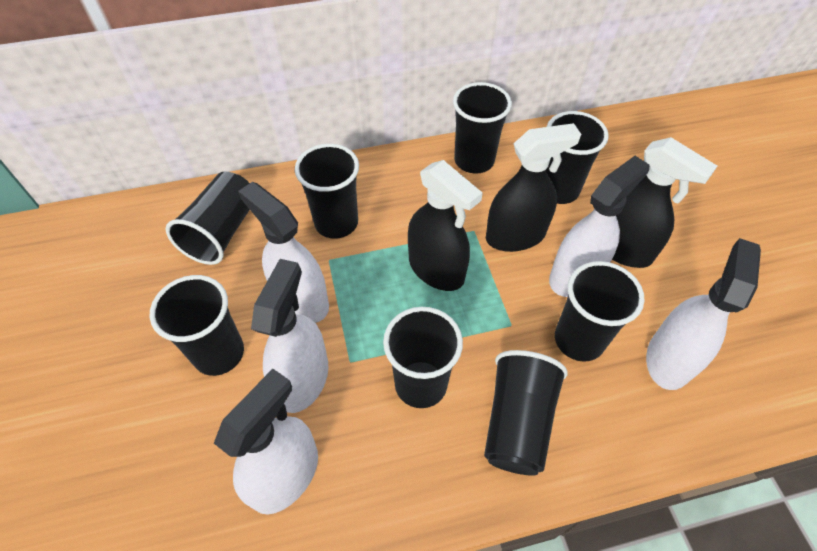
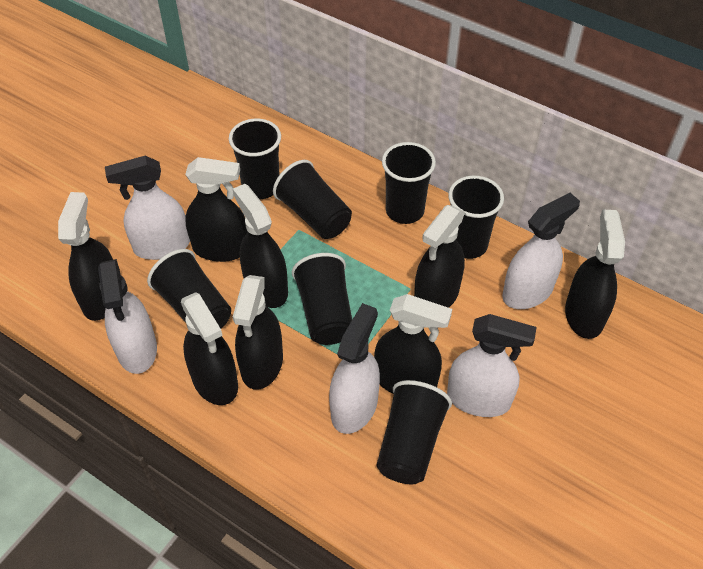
black cup: [150,275,244,376] [165,172,250,265] [295,144,359,239] [383,307,463,408] [453,82,512,173] [484,350,568,476] [547,111,609,204] [555,261,645,362] = 8 -> [147,249,231,329] [229,119,281,199] [273,160,352,239] [292,253,352,345] [377,380,452,484] [382,142,436,224] [448,176,504,259] = 7
black spray bottle: [408,160,483,291] [486,123,581,252] [612,137,717,268] = 3 -> [58,192,113,321] [181,292,238,405] [185,157,248,262] [233,184,288,308] [233,275,283,390] [374,294,452,394] [414,205,465,308] [565,209,625,339] = 8

